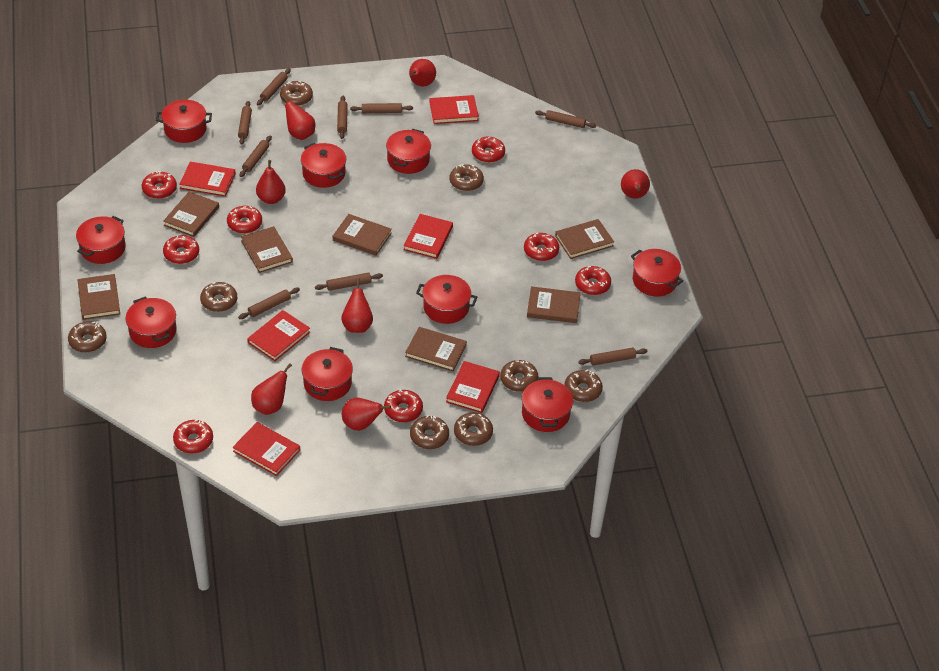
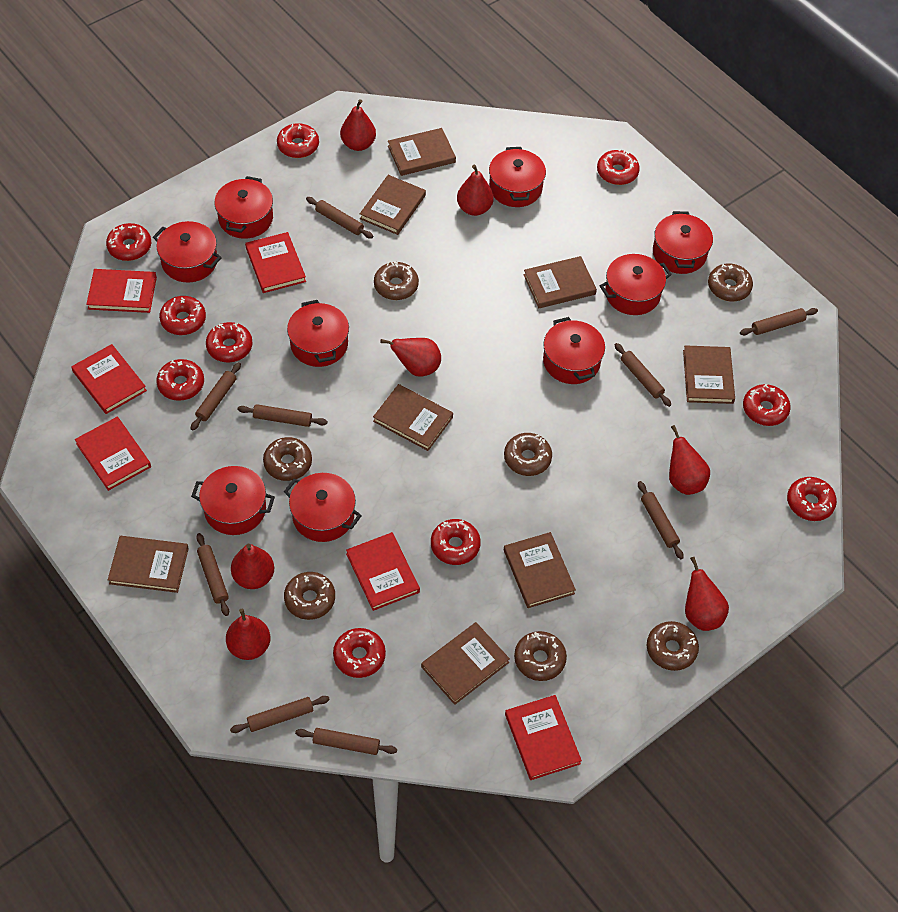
brown book: [78,274,120,320] [163,192,219,237] [241,226,293,273] [333,214,392,256] [405,327,467,372] [527,286,581,323] [555,219,614,259] = 7 -> [108,536,189,593] [360,175,426,235] [373,384,453,451] [388,128,456,176] [421,622,510,705] [504,532,576,608] [524,256,597,308] [683,345,735,404] = 8
brown donut: [68,321,107,353] [200,282,237,312] [280,81,313,106] [410,415,449,449] [450,164,484,191] [454,412,493,446] [500,360,538,392] [564,370,603,402] = 8 -> [263,437,312,481] [284,572,335,620] [374,261,419,300] [504,433,552,476] [514,631,567,681] [647,621,699,671] [708,263,753,302] = 7
red donut: [142,171,177,199] [163,235,199,264] [173,419,213,454] [227,206,262,234] [384,389,423,422] [472,136,505,163] [524,233,559,261] [575,266,611,295] = 8 -> [106,223,151,261] [156,359,204,401] [159,296,206,335] [206,322,253,362] [277,123,319,158] [333,628,386,678] [431,519,481,565] [597,149,640,185] [743,384,791,426] [787,477,837,521] = 10

